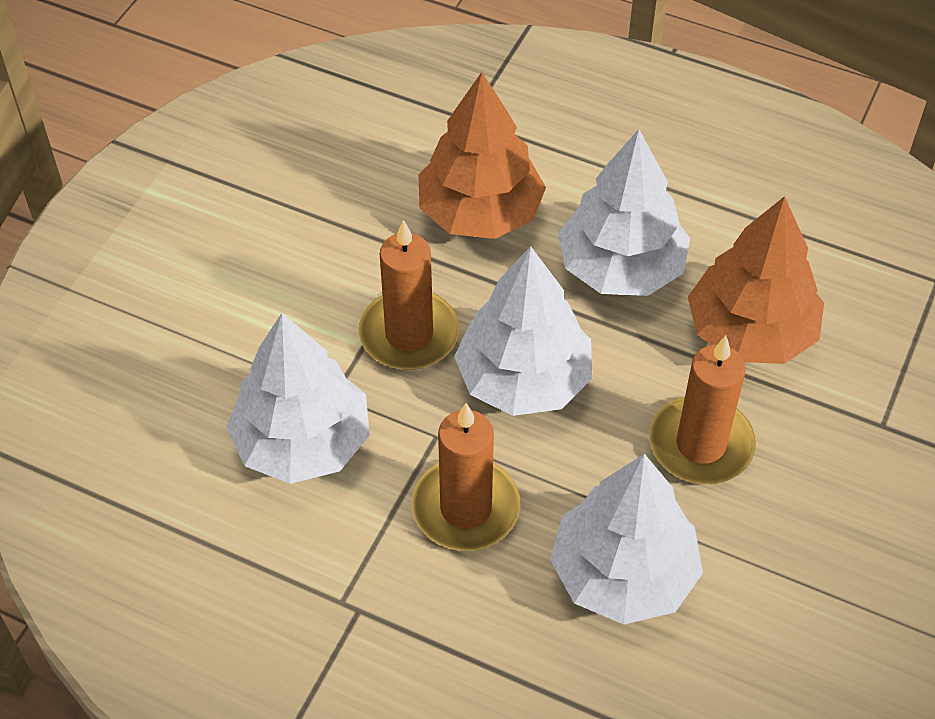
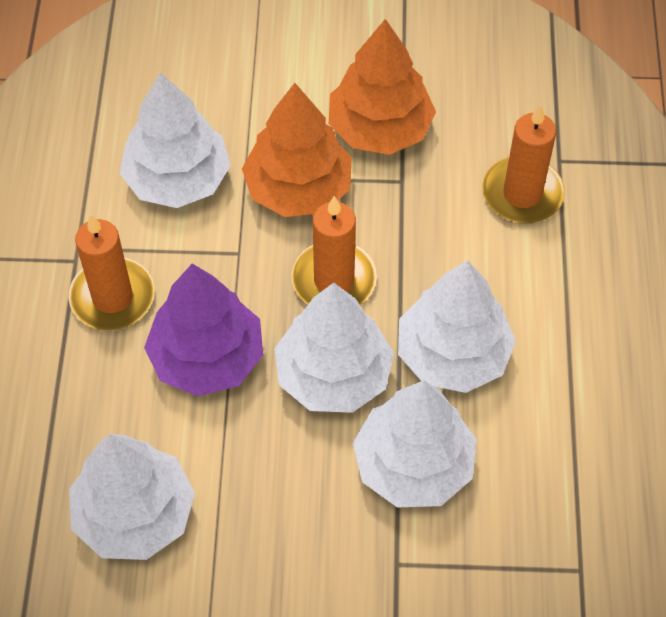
purple tree: none = 0 -> [144,264,263,396] = 1
white tree: [226,313,370,484] [454,246,592,416] [550,454,703,624] [558,129,690,296] = 4 -> [69,434,195,560] [120,72,231,208] [274,283,394,413] [353,380,477,507] [398,260,516,393] = 5

